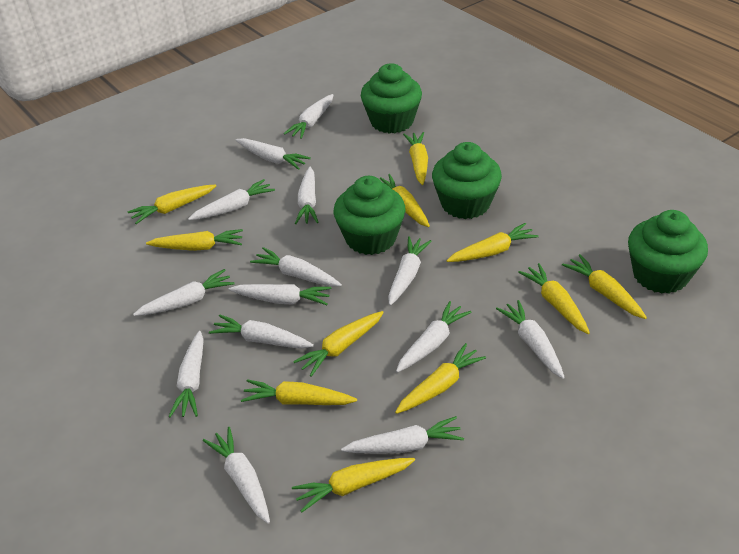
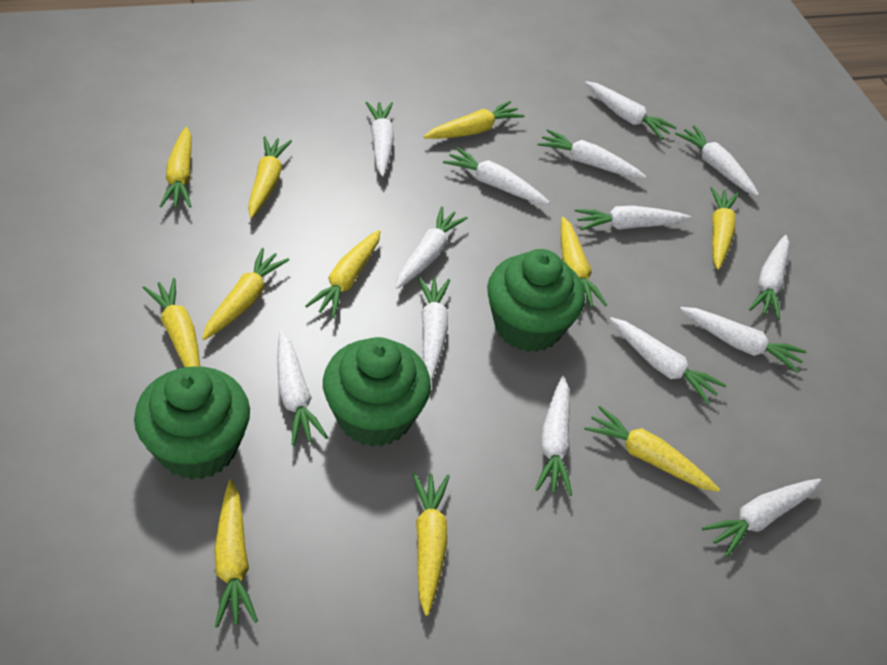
green cupcake: [333,176,405,255] [361,63,422,134] [432,142,502,219] [628,210,708,294] = 4 -> [134,367,250,480] [323,337,431,447] [487,249,585,352] = 3

